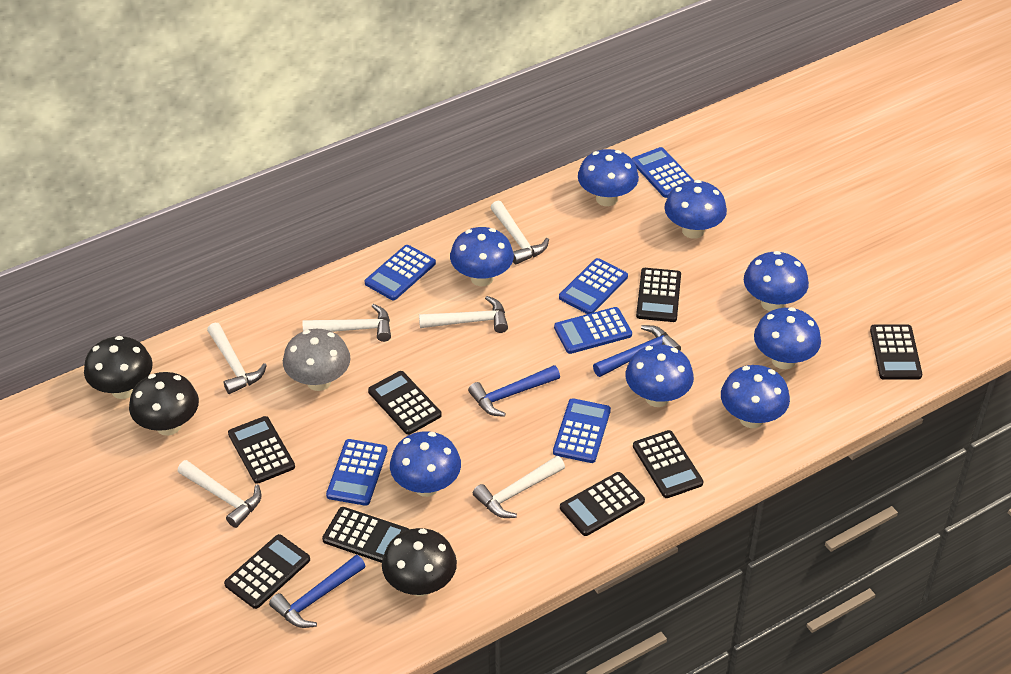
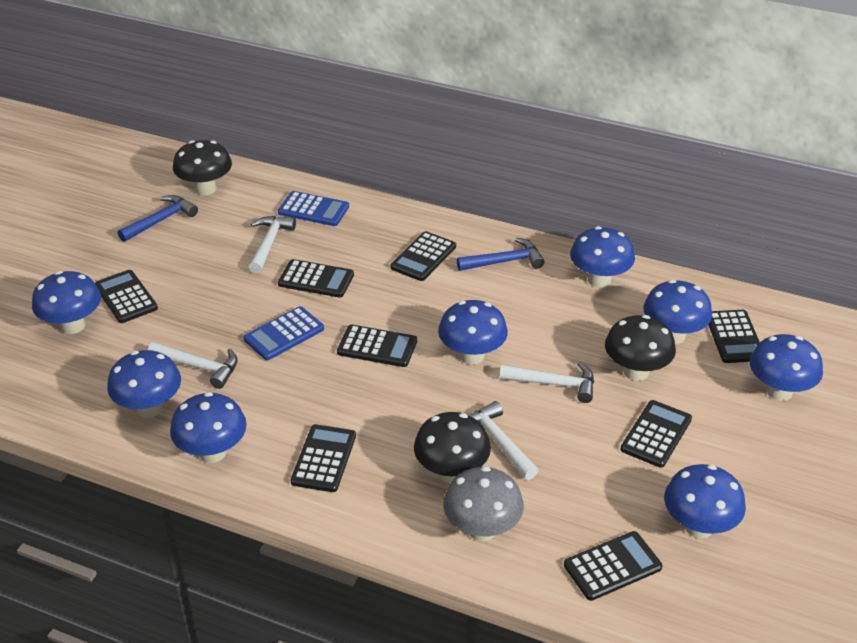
blue calculator: [326,439,388,506] [365,245,436,300] [553,398,611,463] [554,307,632,354] [559,258,628,314] [632,147,694,198] = 6 -> [243,306,324,360] [278,191,349,226] = 2
blue hammer: [269,555,366,628] [468,365,560,417] [593,325,681,377] = 3 -> [118,195,198,242] [457,238,544,271] = 2
white hammer: [178,460,261,528] [207,323,267,394] [303,304,391,342] [419,296,508,333] [473,456,565,518] [490,200,549,264] = 6 -> [148,342,238,389] [249,216,296,273] [469,401,539,480] [500,362,594,403] = 4

